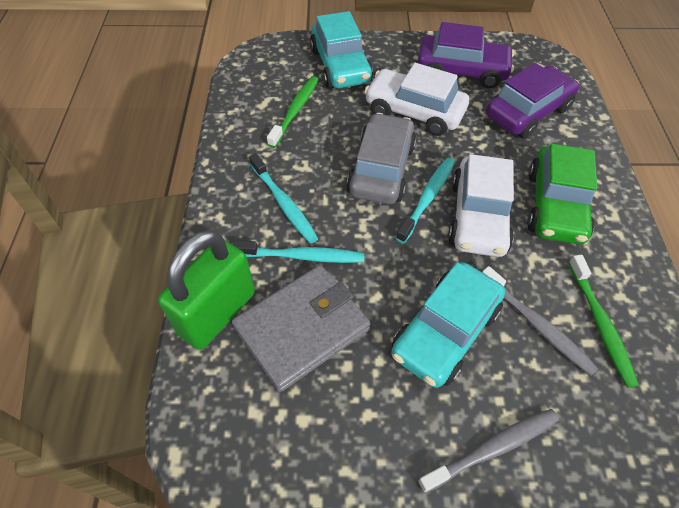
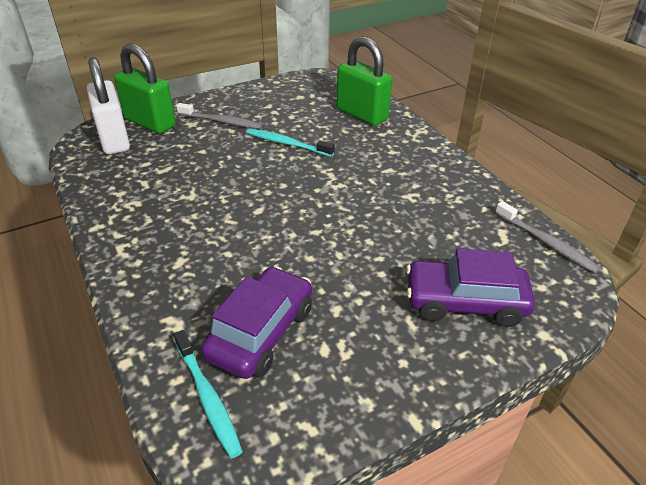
green car: [527,144,597,245] = 1 -> none = 0
green padlock: [158,230,255,350] = 1 -> [114,43,176,134] [336,36,392,126] = 2
green toothbrush: [267,76,319,148] [568,255,639,388] = 2 -> none = 0
grey car: [347,113,416,204] = 1 -> none = 0
grey wallet: [232,265,371,392] = 1 -> none = 0
turquoise car: [310,11,373,89] [391,262,505,388] = 2 -> none = 0
turquoise toothbrush: [233,240,364,263] [249,153,318,244] [396,157,455,243] = 3 -> [174,330,243,458] [246,128,334,157] = 2
white car: [364,63,469,136] [448,154,514,257] = 2 -> none = 0
white padlock: none = 0 -> [87,57,130,154] = 1

